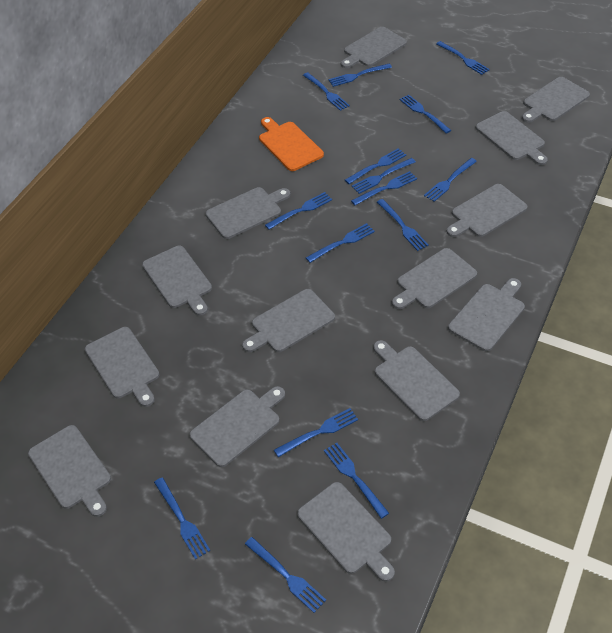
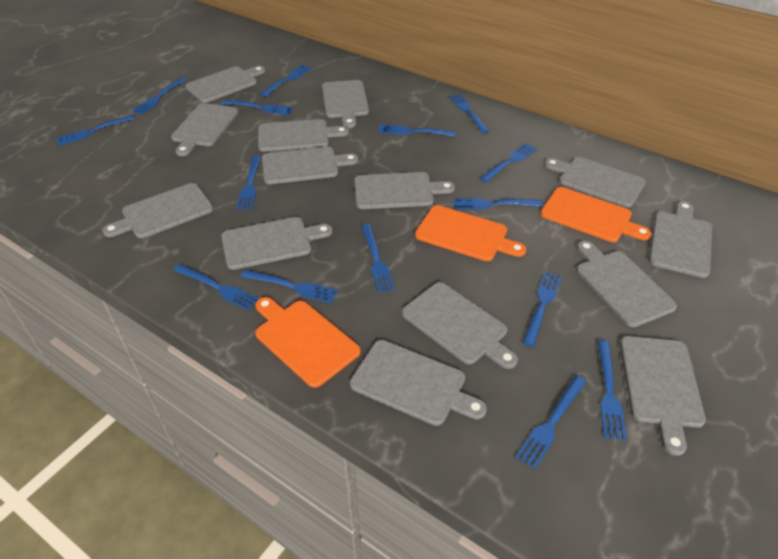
orange cutting board: [259,117,324,171] = 1 -> [255,297,361,388] [415,205,526,261] [540,187,652,242] = 3

